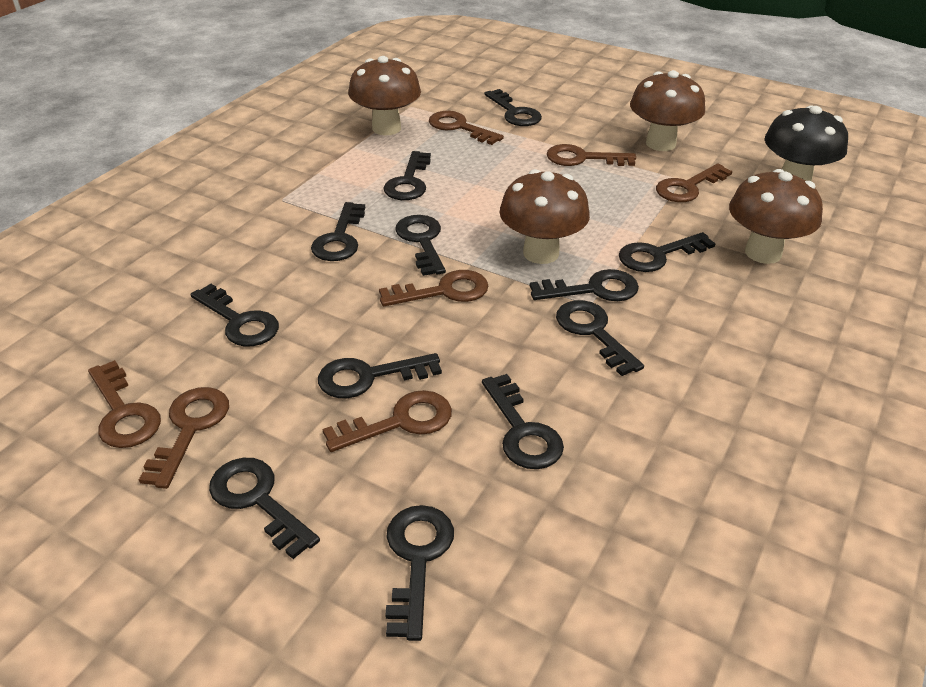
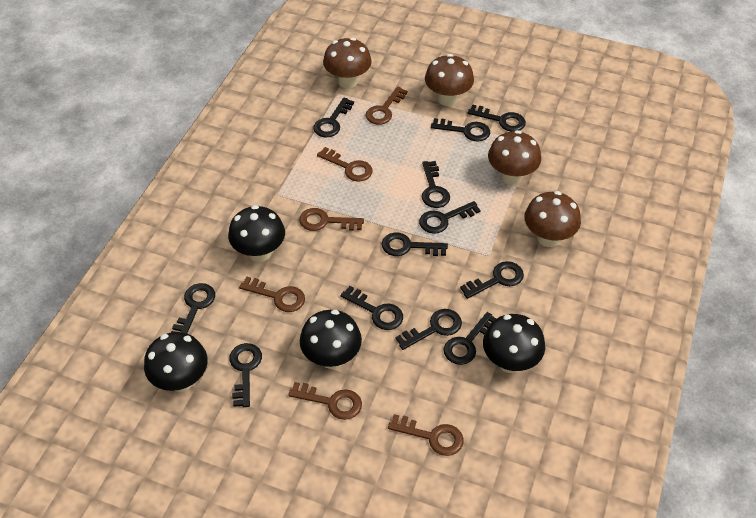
black mushroom: [765,106,848,181] = 1 -> [144,332,208,392] [228,205,285,262] [300,310,362,369] [483,314,545,373] = 4
brown key: [88,360,161,448] [139,387,229,489] [323,390,452,452] [379,270,488,307] [429,111,504,145] [547,144,636,166] [656,164,733,202] = 7 -> [239,276,305,312] [288,382,362,420] [299,208,364,231] [317,147,373,182] [366,87,408,125] [388,414,464,456] = 6

